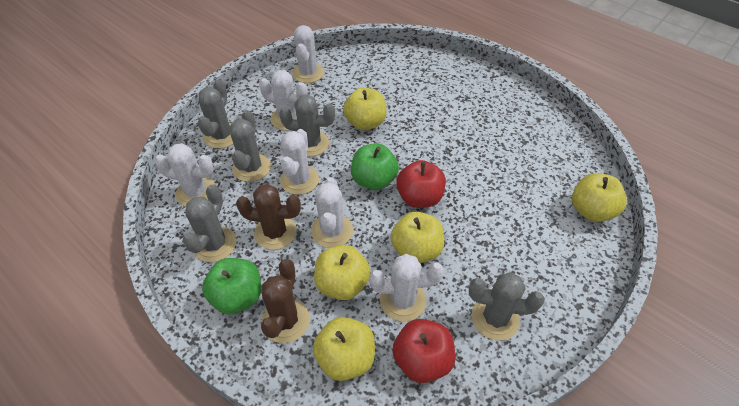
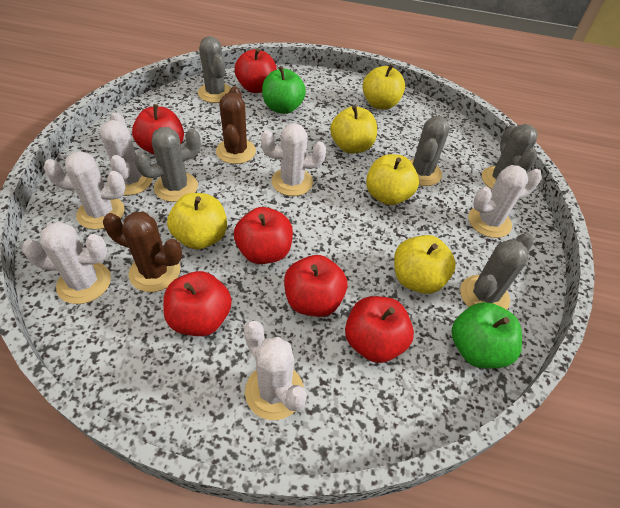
red apple: [392,319,455,383] [396,160,446,208] = 2 -> [132,104,184,155] [163,271,232,336] [234,207,293,264] [235,48,277,93] [284,255,348,317] [345,296,414,363] = 6

